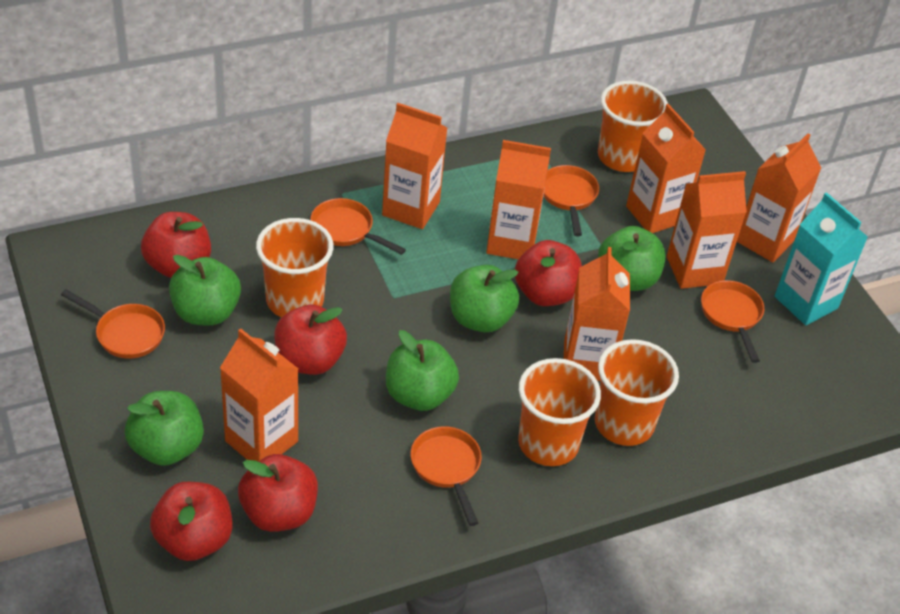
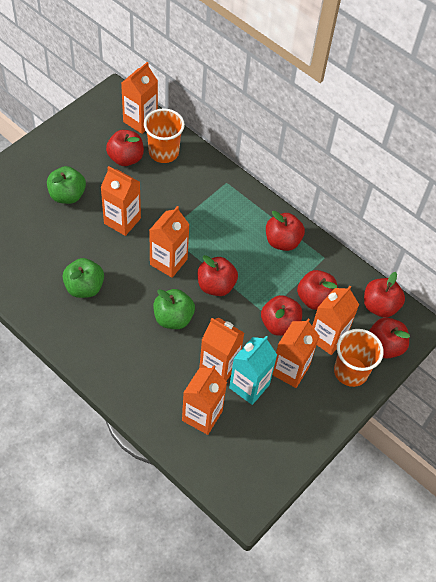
green apple: [125,391,204,466] [169,255,241,325] [386,330,459,411] [450,265,519,332] [598,226,666,291] = 5 -> [47,166,86,204] [63,258,104,298] [153,289,195,329] = 3
orange cup: [256,218,334,317] [518,358,601,466] [595,339,679,446] [598,81,668,172] = 4 -> [144,109,185,163] [334,329,384,387] = 2
orange pan: [61,289,165,359] [310,198,406,255] [410,426,482,526] [544,165,599,236] [701,280,764,363] = 5 -> none = 0
red apple: [141,212,211,278] [150,482,232,561] [238,454,318,532] [274,305,347,375] [515,240,582,306] = 5 -> [106,130,144,166] [198,255,238,296] [261,295,302,336] [266,211,305,251] [297,270,338,310] [364,272,405,318] [369,318,410,359] = 7

